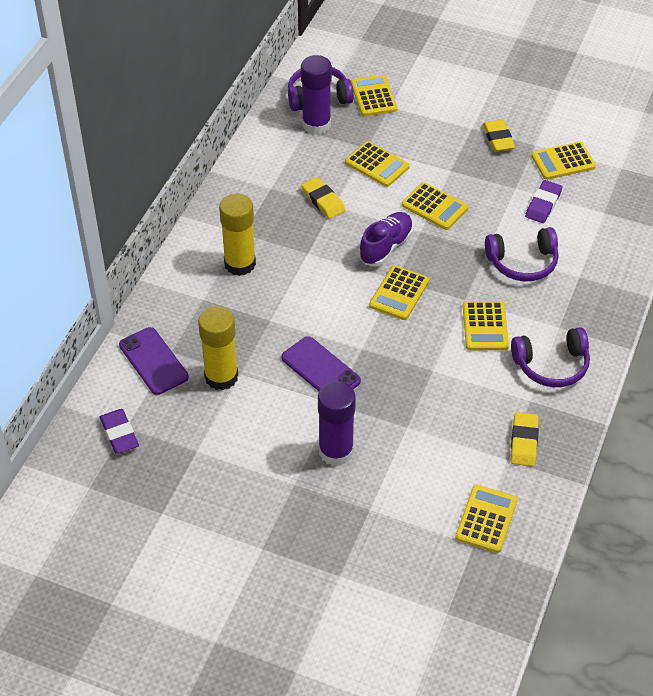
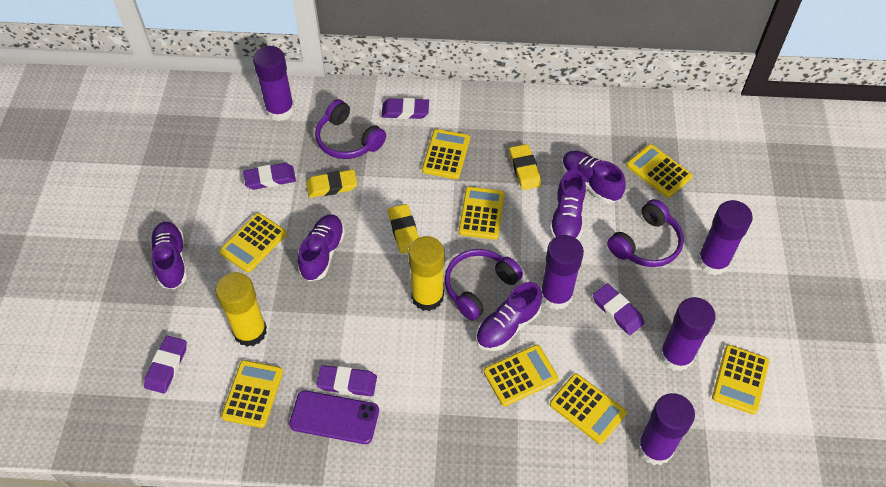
purple eraser: [100,409,139,454] [525,180,562,223] = 2 -> [144,336,187,394] [243,163,296,190] [317,365,377,396] [381,98,429,119] [593,283,645,335] = 5
purple glue stick: [301,55,332,134] [318,381,356,466] = 2 -> [253,46,295,121] [541,235,584,310] [637,393,695,465] [660,297,715,371] [697,200,753,276] = 5
purple phone: [119,327,189,395] [281,336,361,391] = 2 -> [289,390,379,444] = 1
purple shoe: [359,212,413,266] = 1 -> [150,222,187,289] [298,214,345,281] [476,282,542,351] [550,169,586,240] [562,151,626,203] = 5
yellow calculator: [345,141,410,187] [351,75,398,116] [369,265,429,320] [402,182,468,230] [455,485,518,553] [463,301,509,350] [531,142,596,180] = 7 -> [219,213,287,273] [221,360,283,428] [422,129,470,179] [459,187,505,240] [484,345,559,406] [550,373,627,444] [627,144,692,198] [712,345,769,415] = 8

